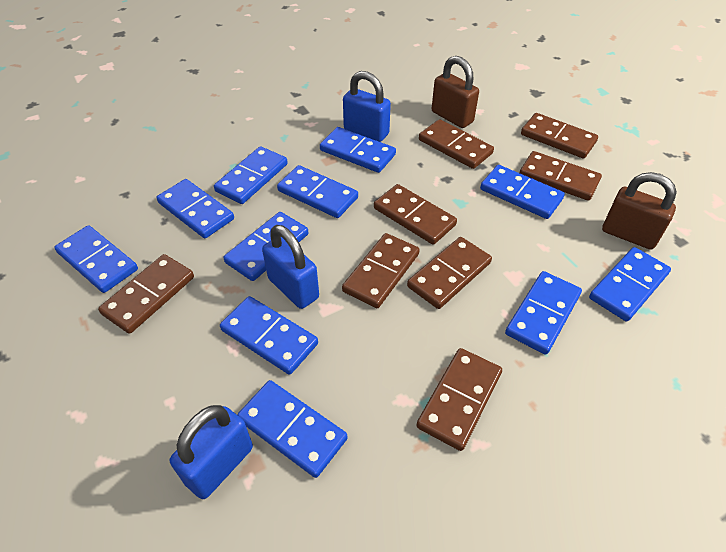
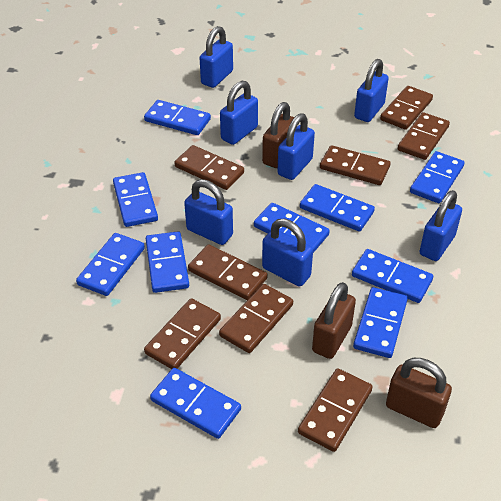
blue domino: [54,225,138,293] [157,179,234,238] [214,146,288,204] [220,296,318,375] [224,212,308,281] [237,380,347,478] [277,165,358,218] [320,127,396,173] [480,165,565,219] [505,271,582,355] [589,247,671,321] = 11 -> [76,233,145,296] [113,172,158,227] [144,100,211,135] [146,231,189,293] [150,368,241,439] [254,203,330,253] [300,184,375,232] [352,249,433,303] [353,287,408,358] [410,151,465,203] = 10
blue padlock: [170,405,253,499] [262,225,319,309] [343,71,391,142] = 3 -> [184,179,233,245] [200,26,233,88] [220,81,258,145] [262,219,313,287] [277,113,315,180] [354,59,389,122] [419,190,462,261] = 7
brown padlock: [432,56,479,128] [602,172,677,249] = 2 -> [262,102,294,168] [312,282,356,359] [386,358,452,428] = 3

